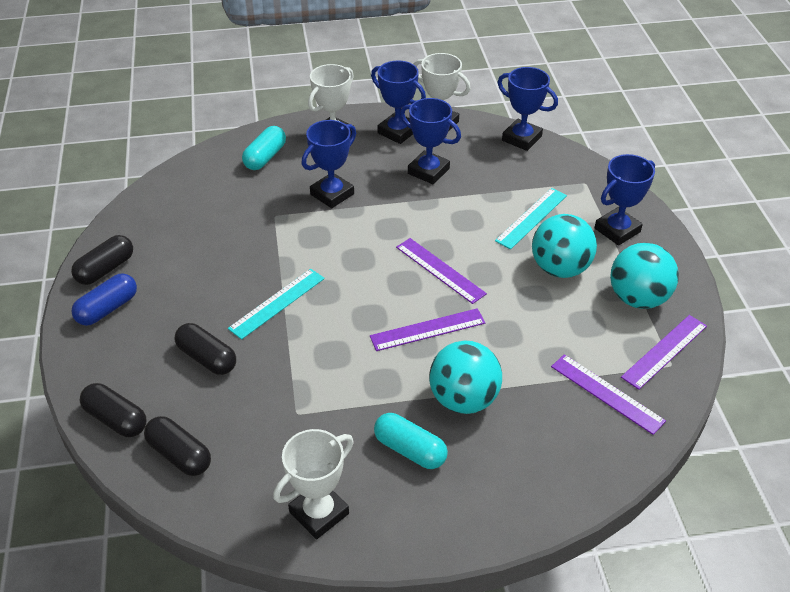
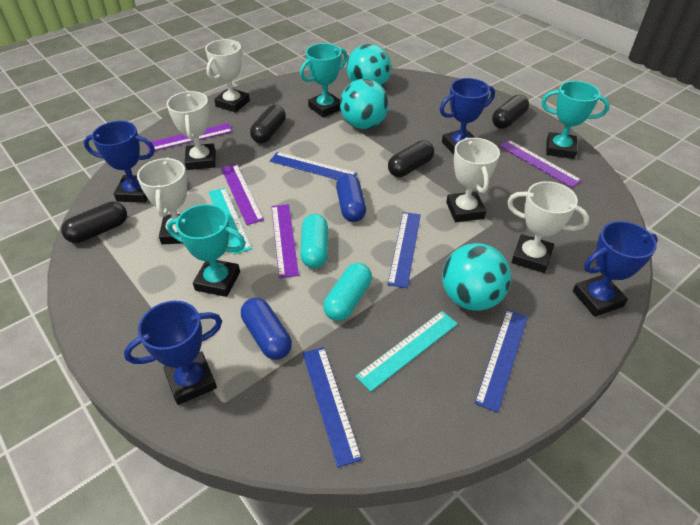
blue capsule: [71,273,137,326] = 1 -> [241,298,292,360] [336,174,366,222] = 2
blue ruler: none = 0 -> [270,152,357,180] [303,347,362,467] [388,212,421,288] [475,309,528,413] = 4
blue trophy: [302,120,356,208] [371,60,426,144] [400,98,461,184] [498,67,558,151] [595,154,655,246] = 5 -> [84,121,155,203] [124,301,222,405] [439,78,495,154] [573,221,658,317] = 4
turquoise trophy: none = 0 -> [167,204,246,297] [300,43,348,118] [542,81,610,159] = 3
white trophy: [273,429,354,539] [308,64,354,134] [414,53,470,132] = 3 -> [137,158,187,244] [167,91,215,170] [205,39,250,113] [446,138,500,222] [507,181,589,273] = 5

